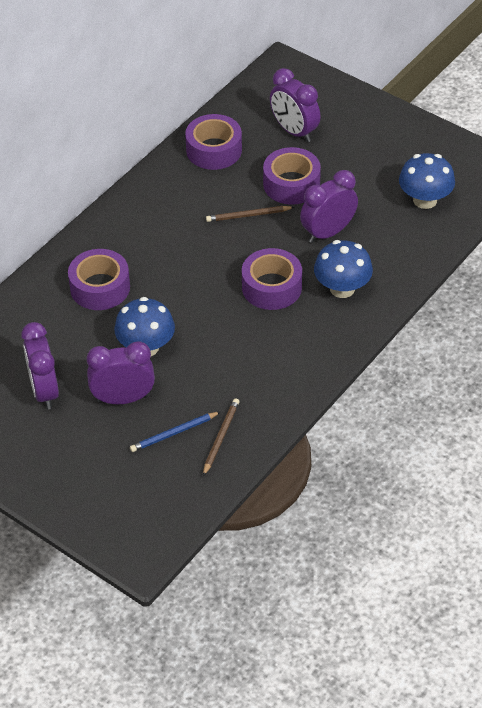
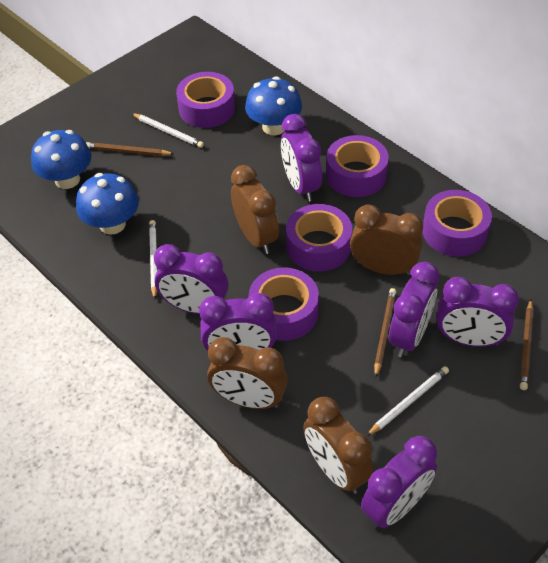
blue pencil: [130,412,220,452] = 1 -> none = 0
brown clock: none = 0 -> [207,337,288,409] [231,165,279,254] [303,397,373,494] [350,204,423,275] = 4
brown pencil: [203,398,239,476] [206,206,294,222] = 2 -> [86,142,174,156] [374,288,397,378] [520,299,534,390] = 3
purple clock: [21,322,59,410] [87,341,155,404] [270,68,321,142] [300,170,358,243] = 4 -> [154,244,229,314] [199,293,277,351] [281,114,322,202] [361,436,437,529] [389,262,439,357] [436,277,519,347] = 6
purple tape: [68,249,130,310] [185,114,242,170] [242,248,302,310] [263,147,321,205] = 4 -> [176,72,235,128] [249,267,319,341] [286,204,352,272] [326,135,389,197] [423,190,492,257] = 5
white pencil: none = 0 -> [131,113,204,148] [149,220,157,299] [367,366,449,436] = 3

